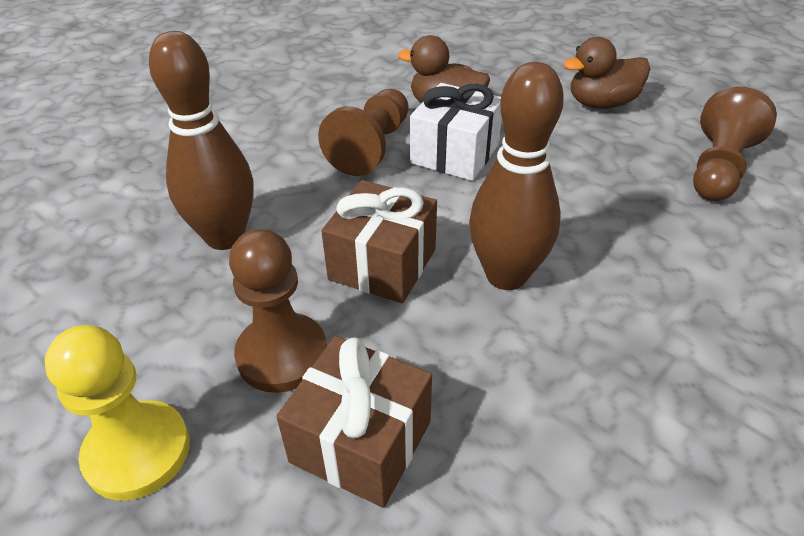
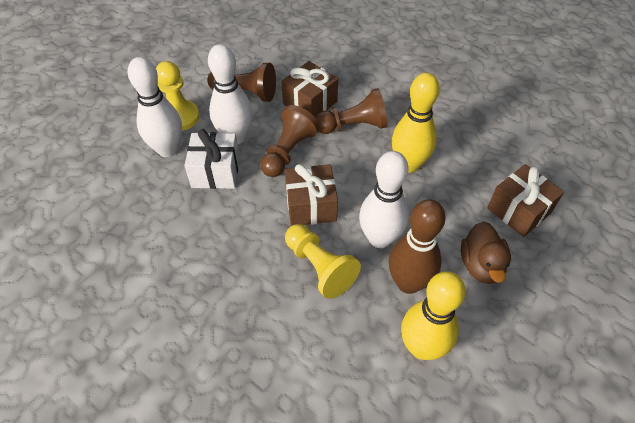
brown bowling pin: [149,31,254,250] [469,62,564,290] = 2 -> [389,199,446,294] = 1
brown duck: [398,35,490,103] [563,37,650,109] = 2 -> [461,221,511,284] = 1
brown gift: [276,336,432,508] [321,180,437,303] = 2 -> [281,61,338,117] [285,164,338,226] [487,164,564,237] = 3
white bowling pin: none = 0 -> [128,57,182,157] [208,44,252,144] [359,151,409,248] = 3
yellow bowling pin: none = 0 -> [392,73,440,173] [401,271,466,360] = 2
yellow pawn: [45,325,190,500] = 1 -> [156,61,199,131] [285,224,361,299] = 2

